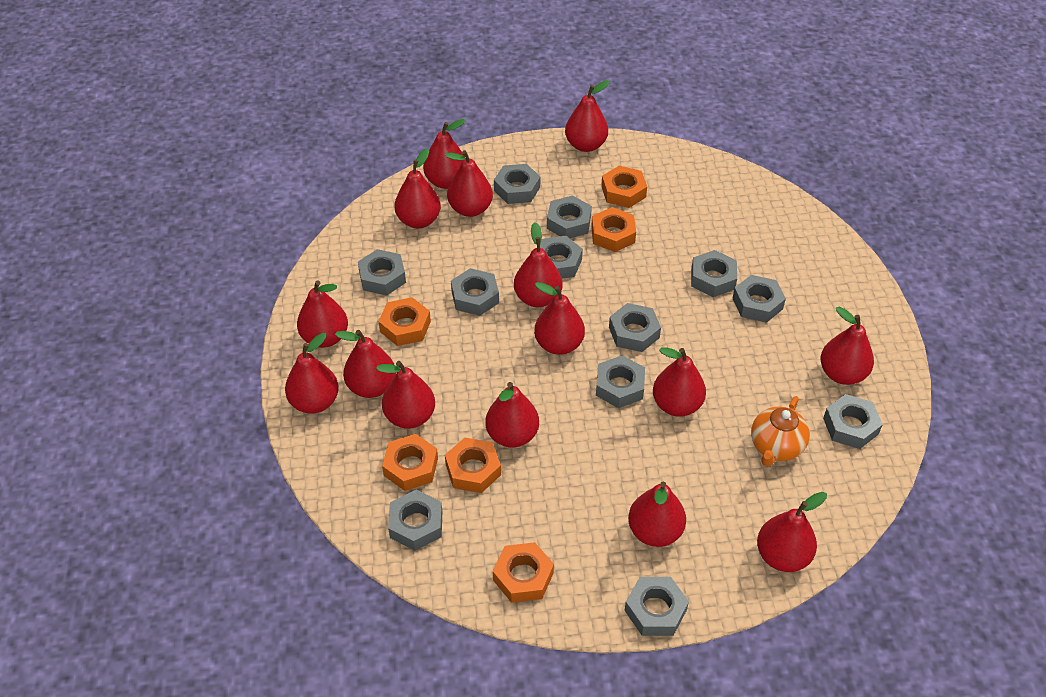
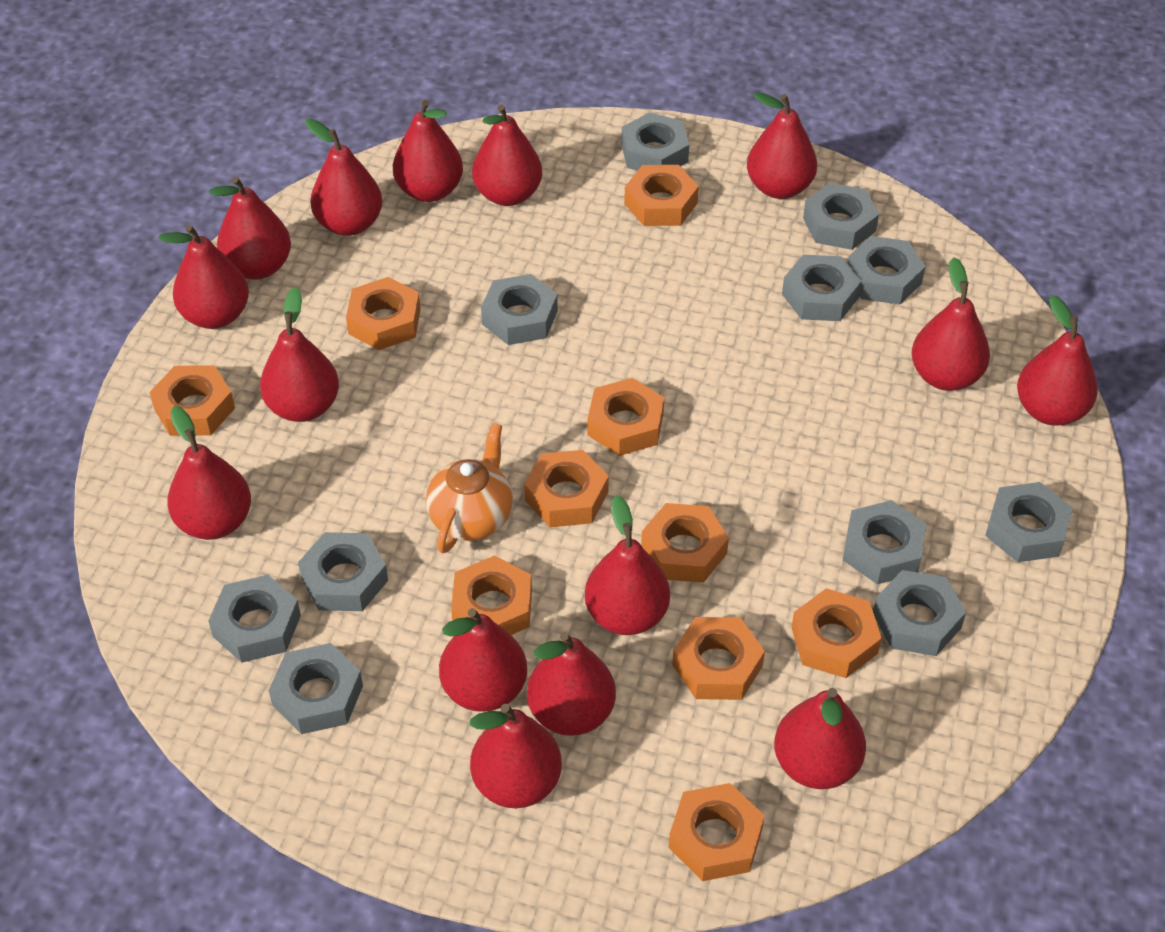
grey nut: [358,249,406,296] [388,489,442,551] [451,268,499,316] [494,164,540,204] [540,236,583,278] [547,196,592,238] [596,355,645,408] [609,303,661,352] [624,577,689,636] [691,250,737,297] [732,275,786,323] [823,394,883,449] = 12 -> [208,575,301,663] [268,643,363,734] [298,532,388,611] [481,274,558,345] [621,112,689,171] [782,255,862,321] [803,183,879,250] [843,500,926,584] [847,236,925,304] [873,570,966,656] [985,482,1073,562] = 11
orange nut: [378,297,431,346] [382,434,438,491] [445,438,501,493] [493,542,554,603] [591,207,636,252] [601,166,647,208] = 6 -> [149,365,235,436] [346,277,421,350] [451,555,532,635] [524,450,609,527] [588,378,664,456] [624,165,699,226] [641,503,729,583] [668,783,765,881] [672,617,765,700] [791,588,882,678] = 10

